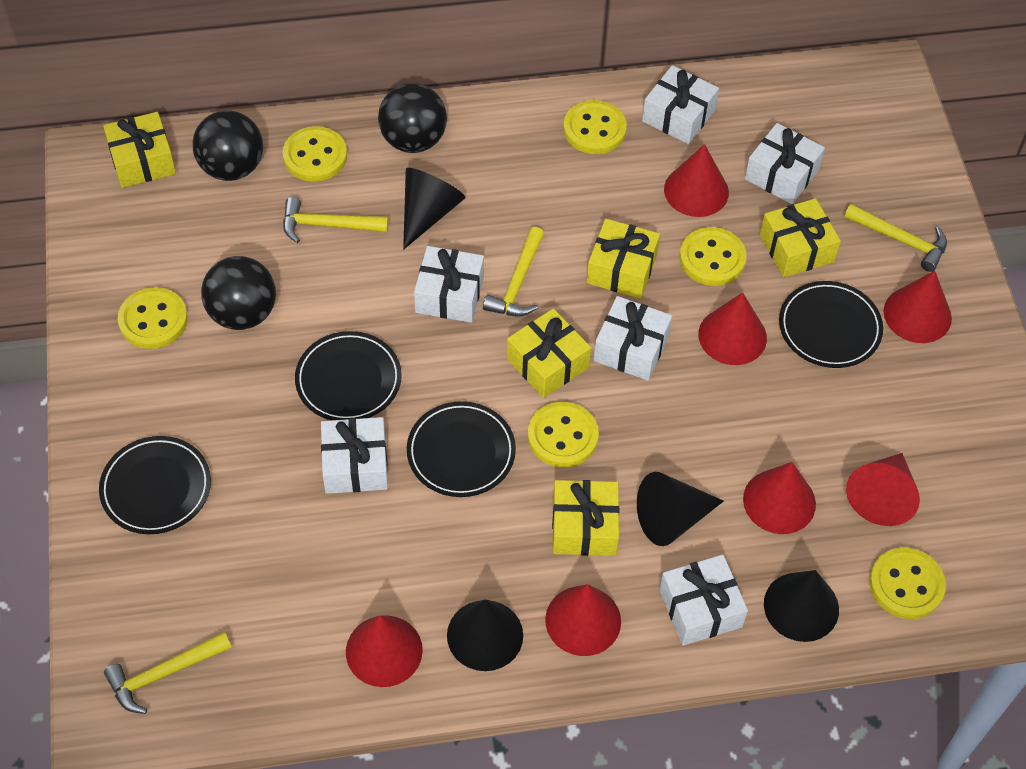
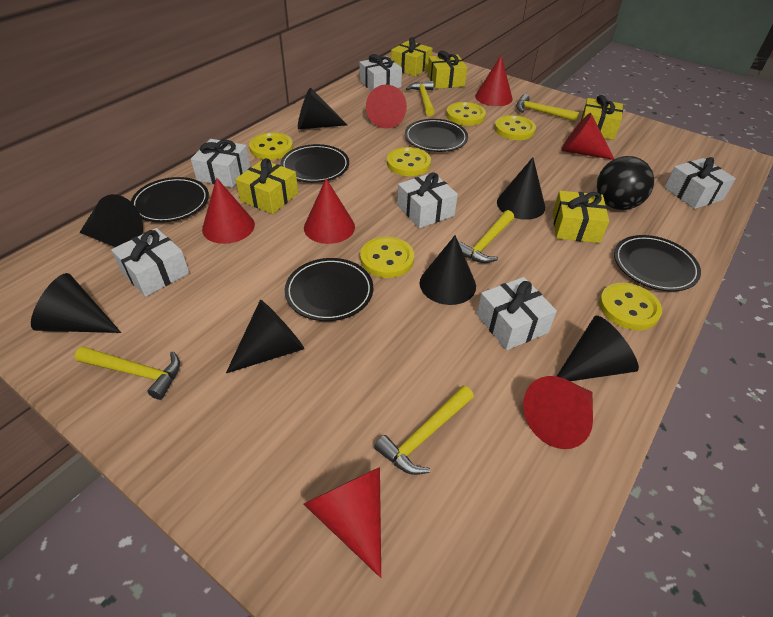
black ball: [193,110,263,181] [201,256,276,330] [378,83,447,153] = 3 -> [597,156,654,210] = 1
black cone: [403,168,466,249] [447,599,523,671] [637,472,724,546] [764,570,839,642] = 4 -> [31,273,121,333] [79,194,143,247] [226,300,305,373] [298,88,347,129] [420,235,476,305] [497,157,545,220] [557,316,639,381] = 7
black plate: [99,436,211,534] [295,331,402,420] [407,401,516,497] [779,281,883,368] = 4 -> [131,177,209,223] [280,144,349,183] [285,258,373,321] [405,119,468,152] [614,235,701,291] = 5
yellow hammer: [104,632,232,714] [283,197,389,243] [483,227,544,317] [844,204,947,272] = 4 -> [75,347,180,400] [374,386,474,475] [406,81,435,116] [459,210,514,263] [516,94,579,122] = 5

